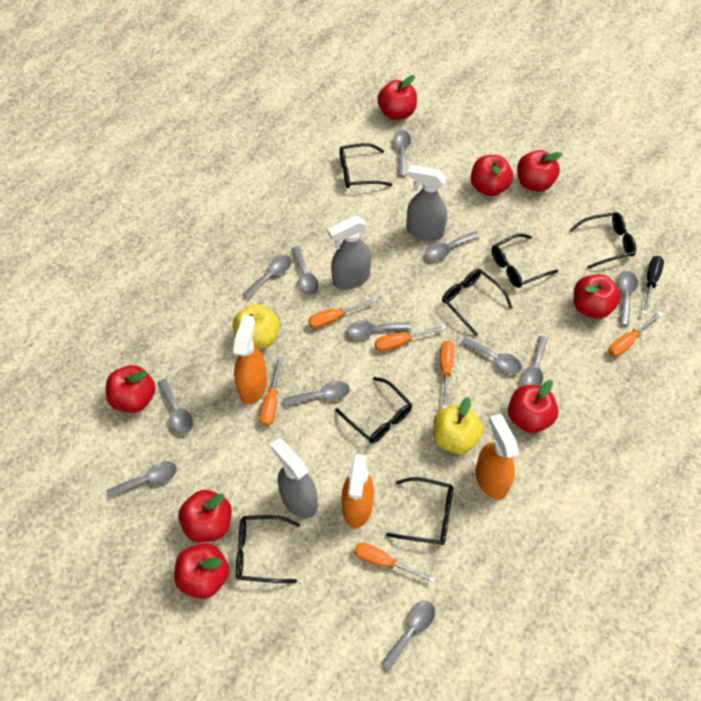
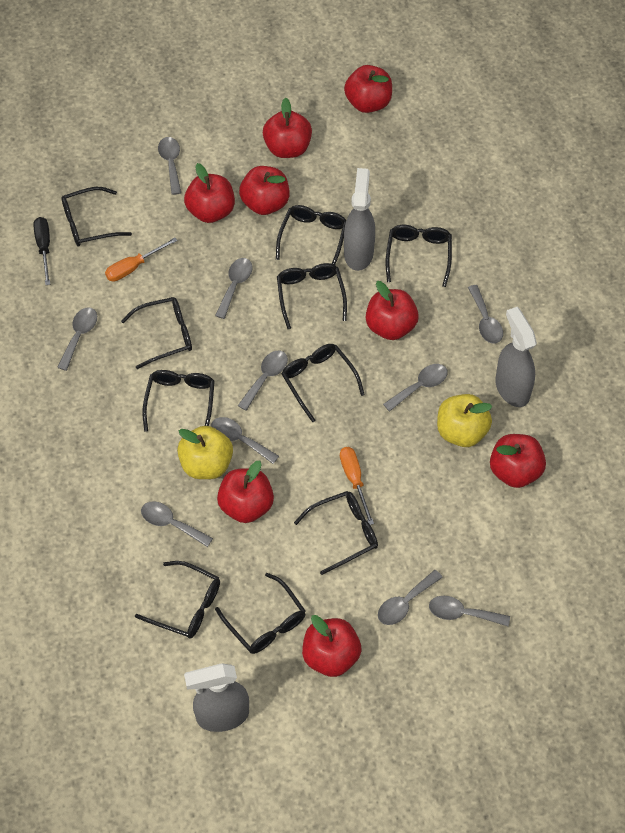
black glasses: [236,515,300,583] [335,377,412,443] [339,143,392,188] [386,477,453,545] [442,269,513,336] [492,233,558,288] [570,212,636,269] = 7 -> [61,187,132,246] [121,297,192,369] [135,561,220,639] [142,370,215,432] [215,573,306,654] [276,205,346,265] [277,263,347,329] [281,344,365,423] [294,491,378,575] [386,225,452,287] = 10
grey spoon: [107,461,177,498] [157,379,193,434] [243,255,292,299] [283,381,350,407] [291,246,319,295] [347,321,411,339] [381,601,435,671] [393,130,411,177] [426,231,480,260] [461,337,522,374] [521,336,548,386] [618,271,638,326] = 12 -> [57,307,97,371] [141,501,213,547] [158,137,181,195] [211,417,279,464] [215,258,253,319] [238,351,288,411] [378,570,443,625] [383,364,448,412] [429,596,510,626] [468,285,503,344] = 10
orange screwdriver: [260,357,282,426] [308,298,377,329] [354,543,436,583] [375,325,446,352] [440,340,454,408] [608,312,663,357] = 6 -> [105,237,178,282] [340,447,374,525] = 2
orange spray bottle: [233,315,267,404] [342,454,374,528] [475,414,519,500] = 3 -> none = 0

